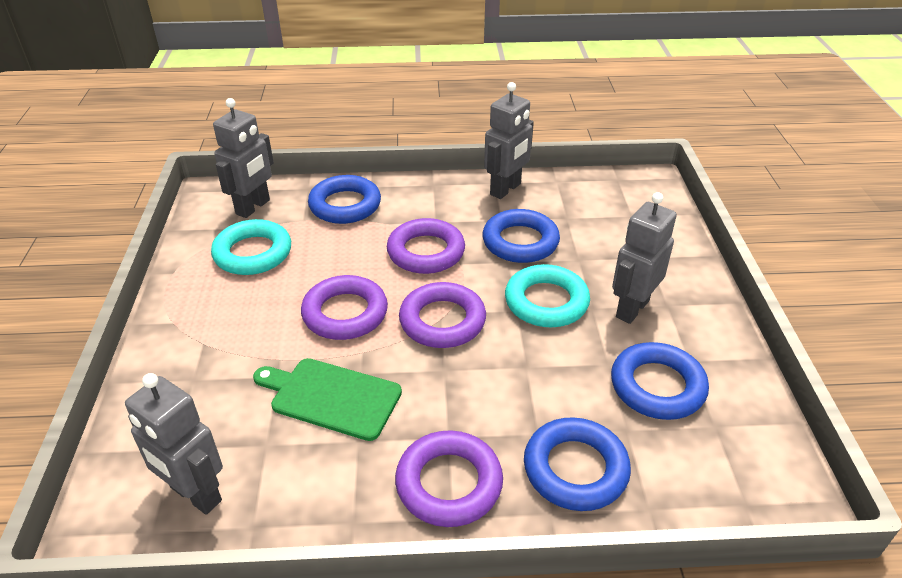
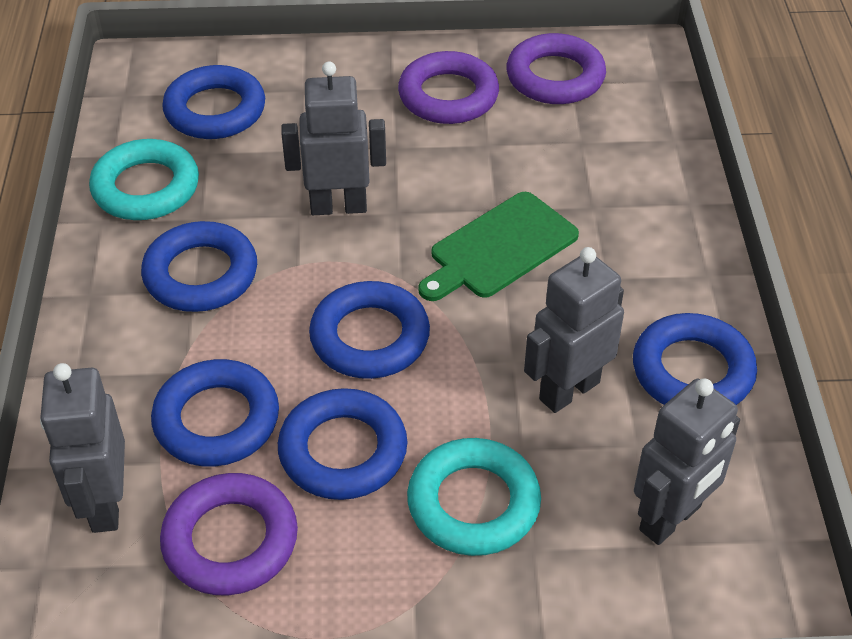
blue ring: [308,175,381,224] [482,209,560,263] [524,417,631,511] [611,342,709,420] = 4 -> [141,221,257,312] [151,359,279,467] [162,65,265,139] [278,388,407,500] [309,281,430,379] [633,313,757,405] = 6
purple ring: [301,275,388,340] [387,218,465,274] [395,430,503,527] [399,282,486,348] = 4 -> [160,473,298,595] [398,51,499,124] [506,33,606,104] = 3

